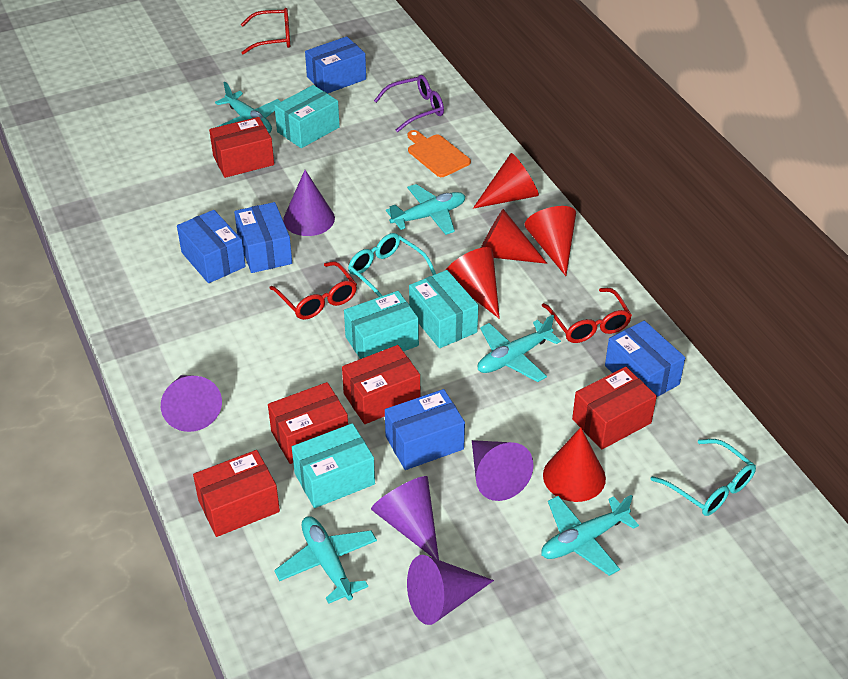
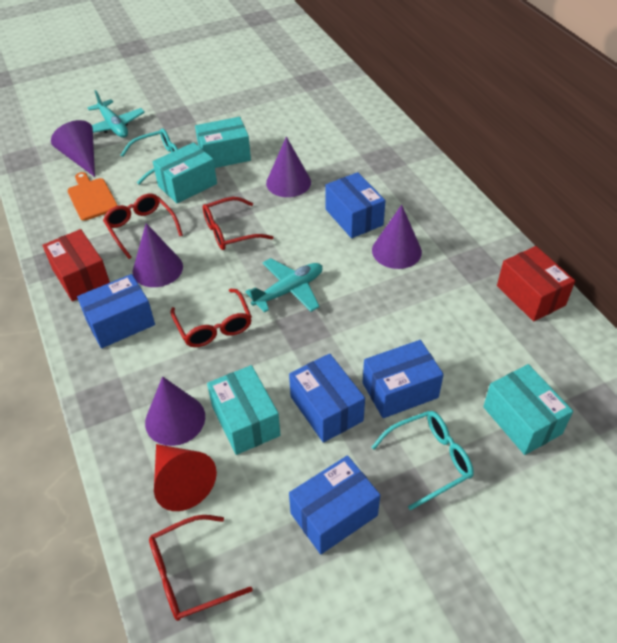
purple glasses: [374,75,444,132] = 1 -> none = 0
red box: [193,450,280,537] [209,117,274,178] [268,382,348,464] [342,345,420,424] [572,367,657,449] = 5 -> [42,229,110,302] [497,246,575,321] = 2
red cone: [446,247,500,319] [473,153,539,209] [481,209,547,264] [524,206,576,276] [543,427,606,502] = 5 -> [154,444,217,511] = 1
red glasses: [241,8,290,55] [269,261,357,320] [541,288,632,343] = 3 -> [103,194,183,259] [149,515,253,621] [170,289,252,347] [203,197,274,250] = 4
turquoise plane: [215,82,281,133] [274,516,377,604] [386,184,465,235] [477,315,561,382] [541,495,639,576] = 5 -> [87,90,145,138] [245,258,322,313] = 2

